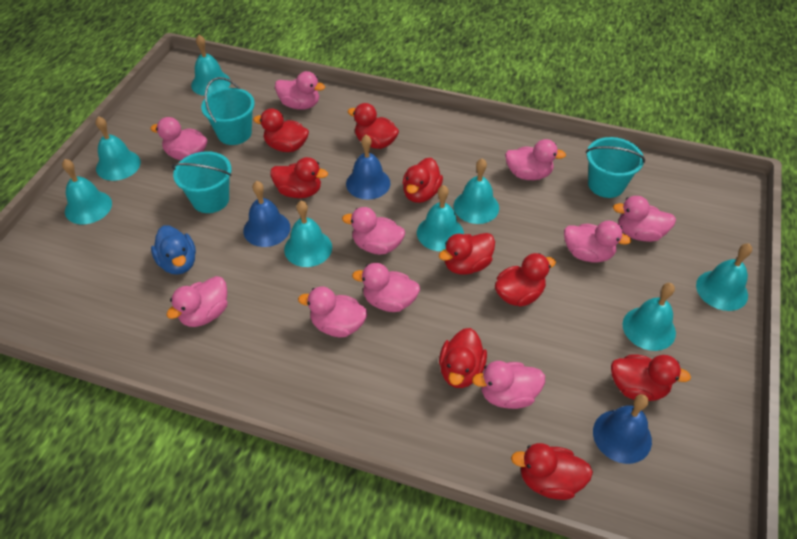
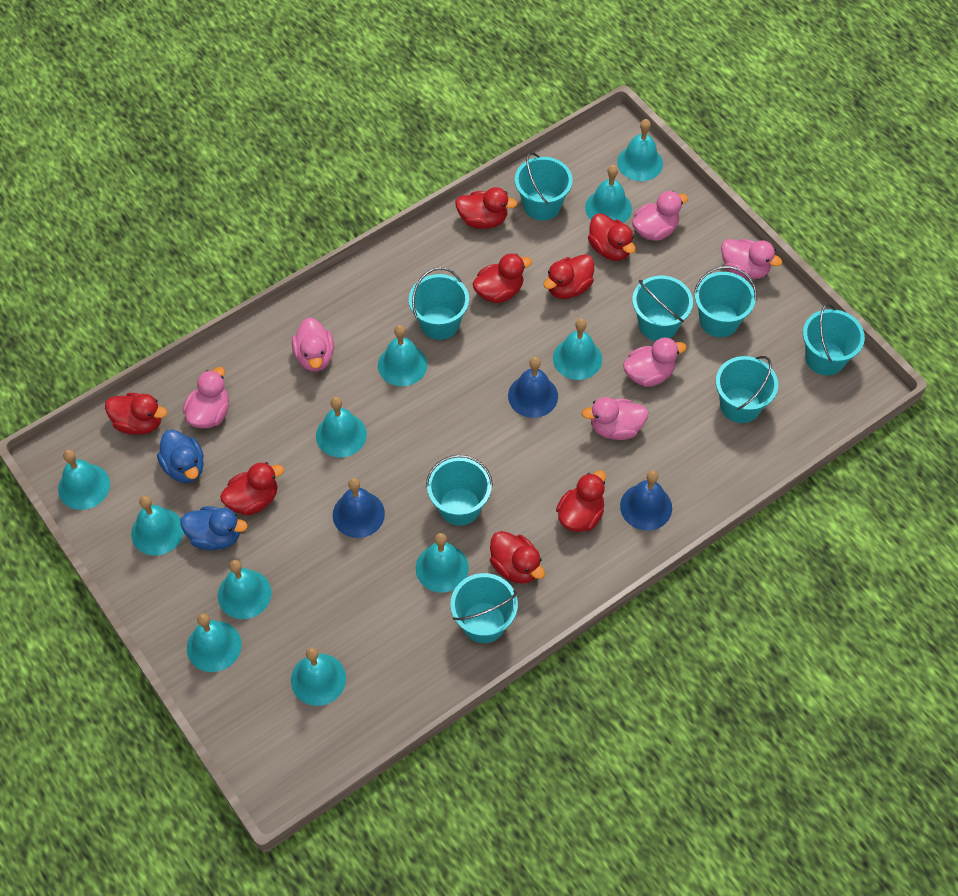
blue duck: [151,226,196,275] = 1 -> [157,430,204,483] [180,506,248,550] = 2
pink duck: [150,117,207,160] [166,276,228,327] [275,71,325,110] [298,286,367,337] [342,207,405,255] [352,263,420,312] [472,361,545,409] [505,139,566,180] [564,221,631,262] [613,196,676,242] = 10 -> [183,367,229,428] [292,317,334,372] [582,397,648,440] [623,338,687,387] [632,191,688,241] [721,239,782,279] = 6
red duck: [253,108,309,152] [270,157,328,198] [348,103,399,149] [402,158,443,203] [439,233,495,275] [439,328,487,388] [495,253,556,307] [511,443,593,500] [611,355,691,401] = 9 -> [105,393,167,435] [220,462,284,516] [455,187,517,229] [472,253,532,303] [490,531,545,584] [543,254,594,299] [556,470,606,532] [588,213,636,261] = 8
turquoise bell: [62,159,112,224] [95,116,141,181] [191,35,230,96] [284,201,332,267] [417,185,464,251] [454,158,499,224] [622,283,676,351] [696,244,752,311] = 8 -> [58,449,110,510] [131,496,184,556] [187,613,241,672] [218,560,271,619] [291,647,346,706] [316,397,367,457] [378,325,427,386] [416,533,469,593] [553,319,602,380] [585,165,632,223] [617,119,663,181] = 11
turquoise bucket: [172,151,232,213] [201,77,255,145] [586,137,645,198] = 3 -> [409,267,469,340] [426,455,493,526] [450,573,518,643] [515,152,573,220] [632,276,693,341] [694,266,757,337] [716,356,778,423] [803,304,865,375] = 8

